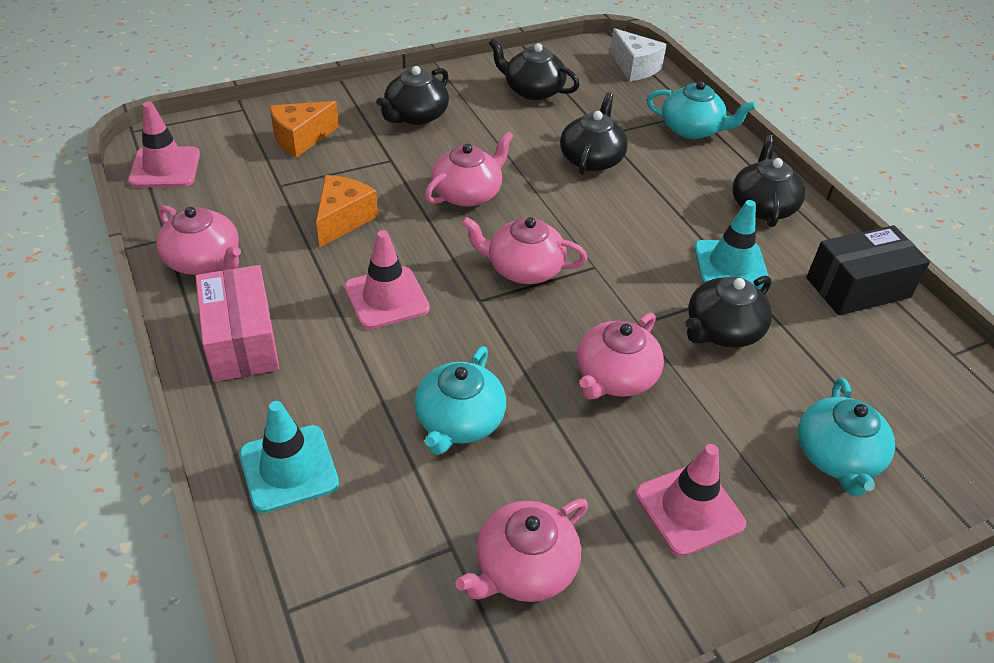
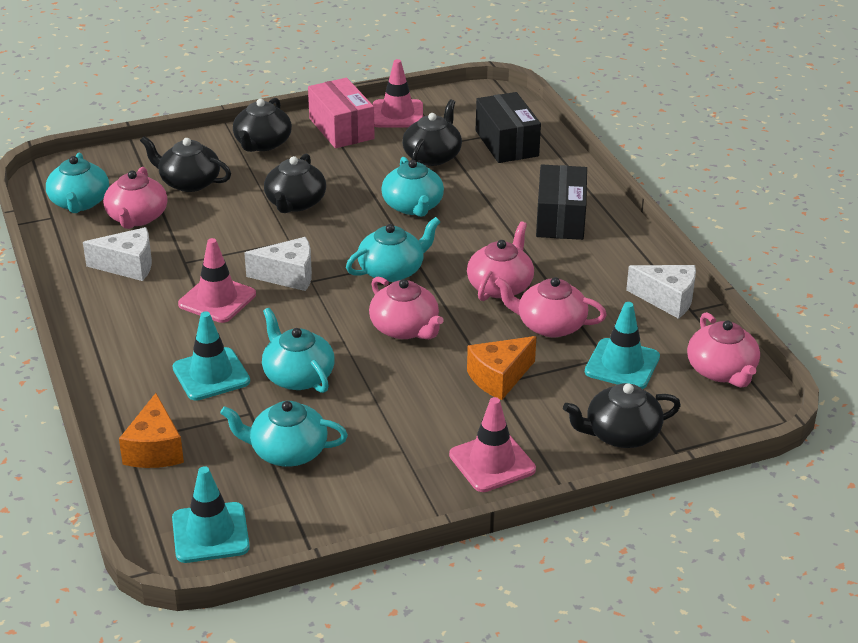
black box: [806,225,930,315] = 1 -> [476,92,541,163] [536,165,587,240] = 2
turquoise teapot: [414,346,506,455] [647,81,756,139] [798,378,895,497] = 3 -> [46,153,109,213] [220,401,348,467] [262,308,335,393] [346,217,440,282] [381,157,444,217] = 5
turquoise traffic cone: [239,401,339,513] [694,200,769,289] = 2 -> [172,311,250,401] [172,466,250,563] [585,302,660,389] = 3
white cheese: [610,28,667,81] = 1 -> [83,227,152,281] [244,237,312,291] [626,265,696,319] = 3

